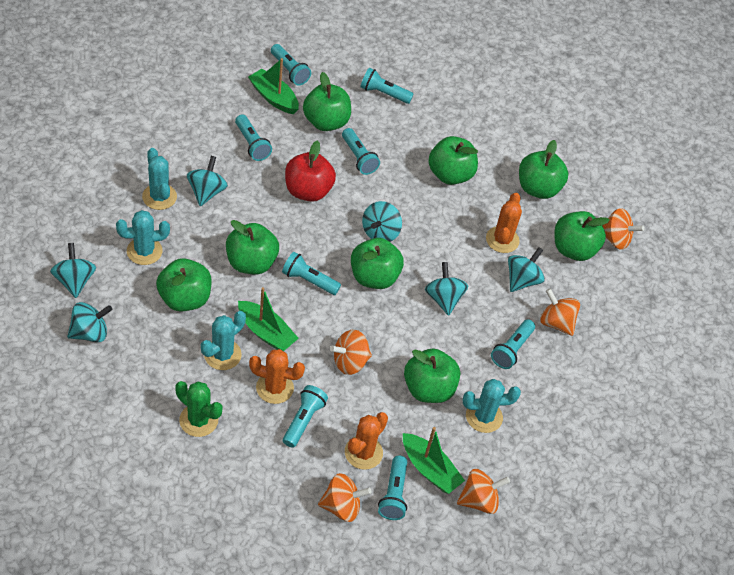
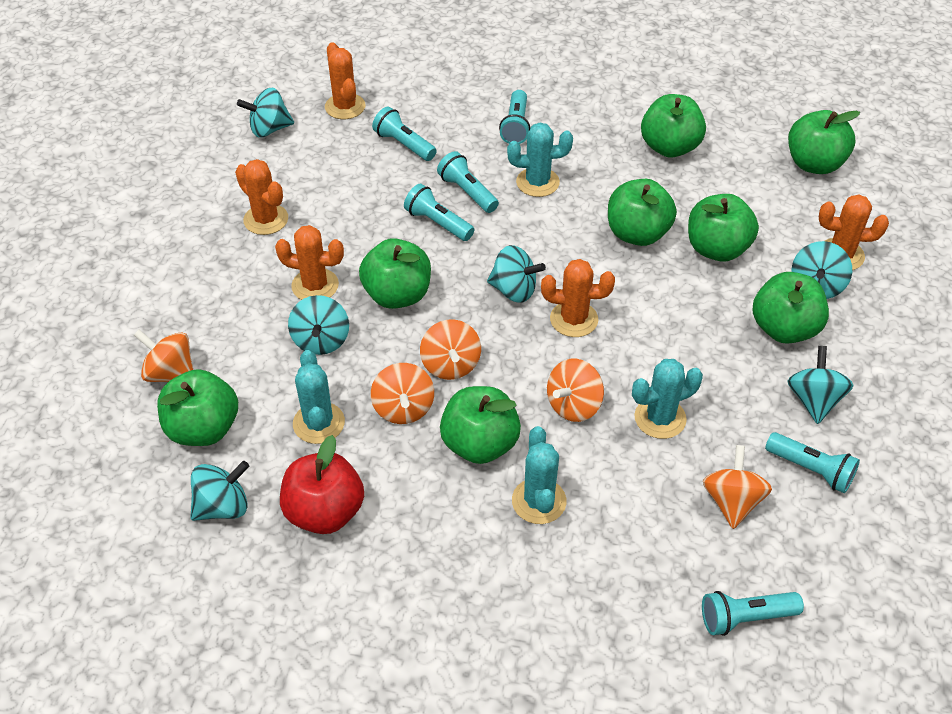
green boat: [238,287,299,351] [248,58,299,114] [403,427,465,494] = 3 -> none = 0
green cactus: [175,381,222,437] = 1 -> none = 0
orange cactus: [249,349,305,404] [345,412,388,470] [486,193,522,253] = 3 -> [235,159,288,235] [275,225,344,300] [325,42,366,119] [541,259,615,337] [819,194,889,270] = 5
turquoise flashlight: [235,115,272,161] [271,44,311,86] [282,252,341,295] [283,385,328,448] [342,128,380,175] [360,68,413,104] [378,456,407,520] [491,319,535,369] = 8 -> [372,107,437,161] [404,184,474,241] [437,151,499,213] [499,90,530,144] [702,591,804,636] [765,432,860,493] = 6

